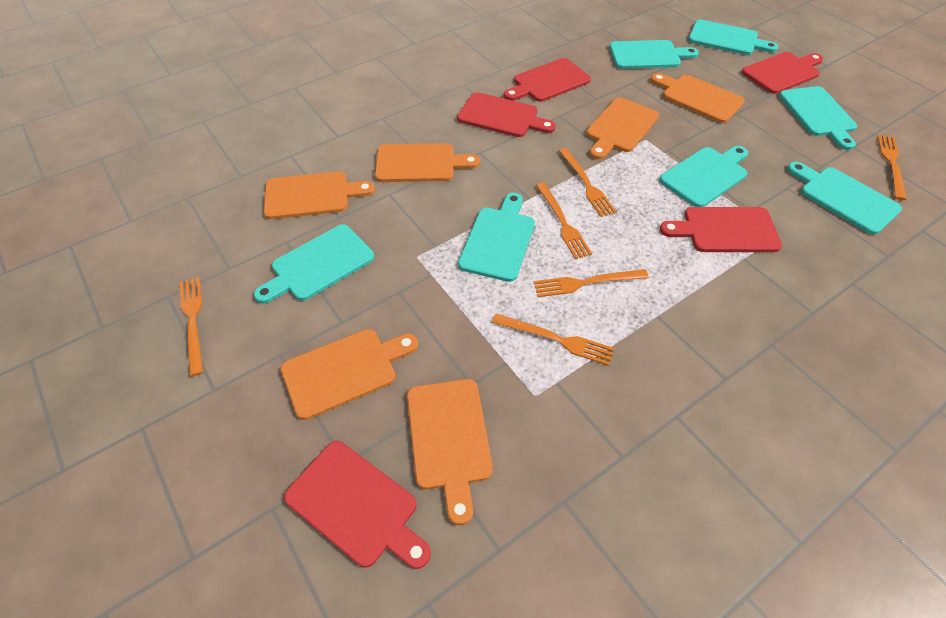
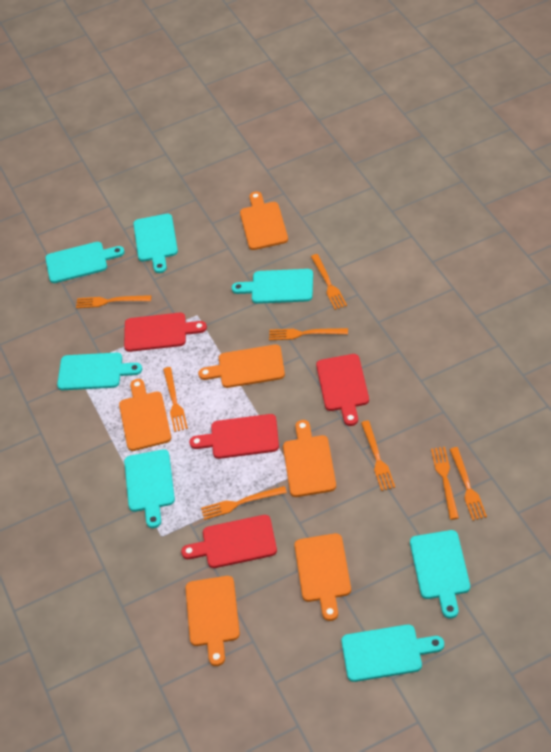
orange fork: [180,277,203,376] [492,314,614,366] [534,269,649,297] [536,182,592,259] [559,148,617,217] [877,135,907,200] = 6 -> [76,295,151,308] [163,367,188,432] [201,486,287,520] [269,328,348,340] [311,254,347,310] [361,420,395,491] [431,447,459,520] [449,447,487,521] = 8
red cutting board: [284,441,431,569] [457,92,556,137] [504,58,591,102] [660,207,782,252] [742,52,823,94] = 5 -> [124,313,207,352] [181,515,277,568] [189,414,279,459] [316,354,369,426] = 4

